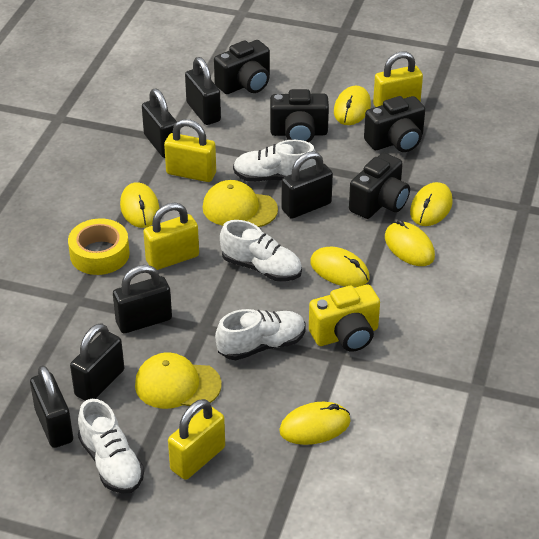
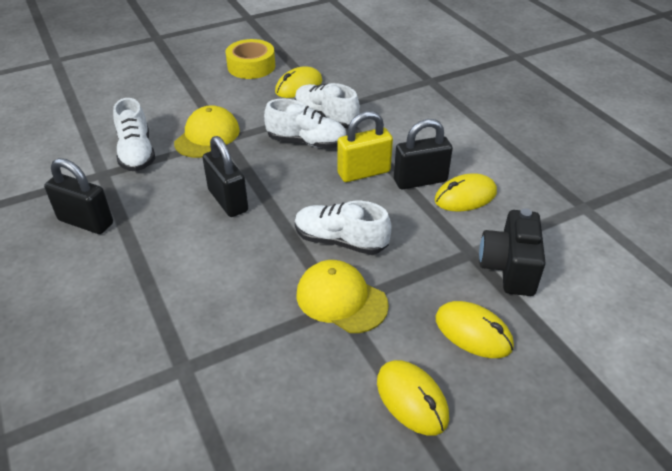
black camera: [214,40,270,94] [270,89,329,142] [349,153,410,219] [364,96,425,152] = 4 -> [479,208,546,296] = 1
black padlock: [30,365,73,448] [70,323,124,401] [113,265,172,333] [142,89,177,158] [185,57,221,125] [281,151,333,219] = 6 -> [44,158,113,234] [202,136,248,217] [394,119,453,189] = 3
yellow camera: [309,285,380,352] = 1 -> none = 0
yellow mouse: [120,182,160,228] [279,402,351,445] [310,247,370,287] [334,86,371,125] [385,220,435,266] [410,182,453,226] = 6 -> [275,67,322,98] [377,360,449,436] [434,173,497,211] [435,301,514,358] = 4
yellow padlock: [143,203,199,270] [164,119,216,182] [168,399,225,480] [373,51,423,107] = 4 -> [337,111,393,182] = 1

